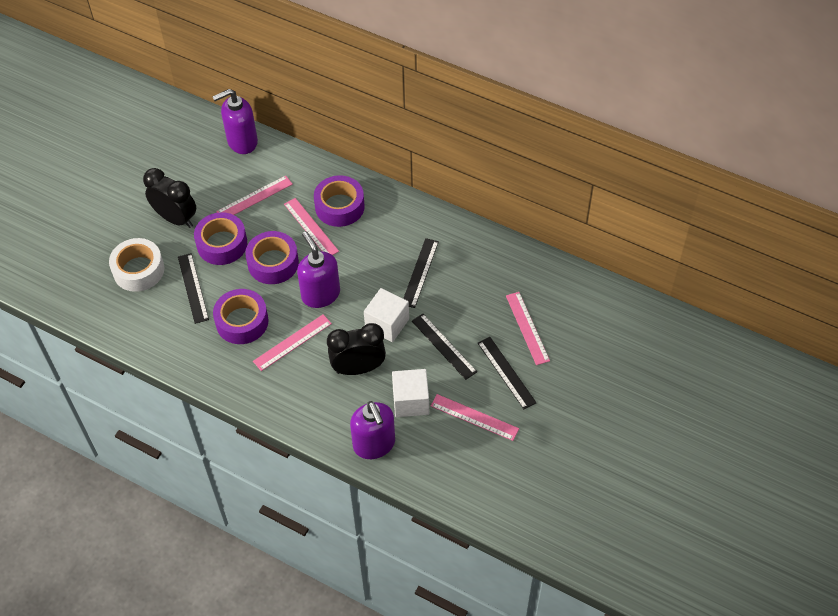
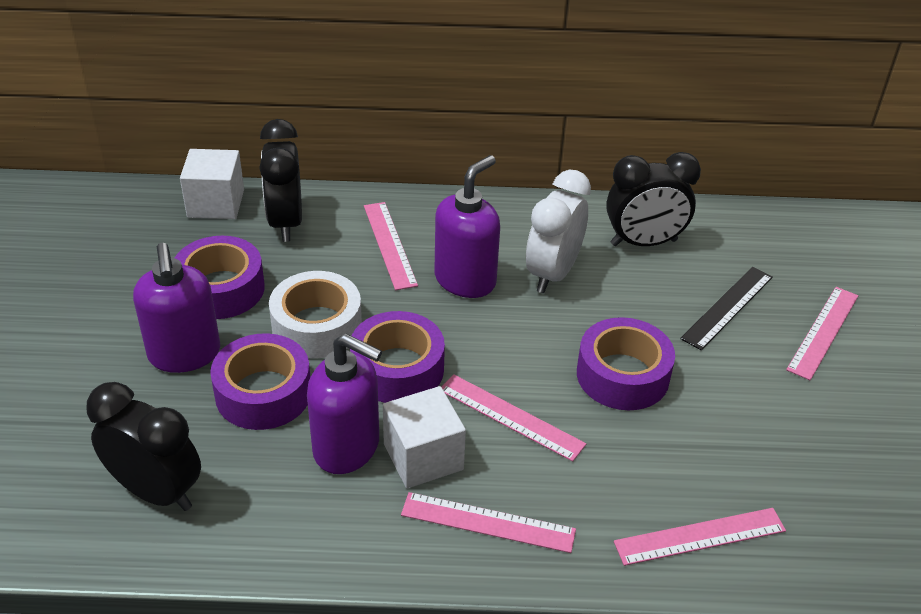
black clock: [143,168,196,228] [327,323,386,375] = 2 -> [87,382,201,511] [259,119,302,242] [606,152,701,246] = 3
black ruler: [178,253,209,324] [403,238,439,308] [412,314,477,380] [478,337,537,409] = 4 -> [680,267,773,350] = 1
white clock: none = 0 -> [526,170,591,293] = 1

